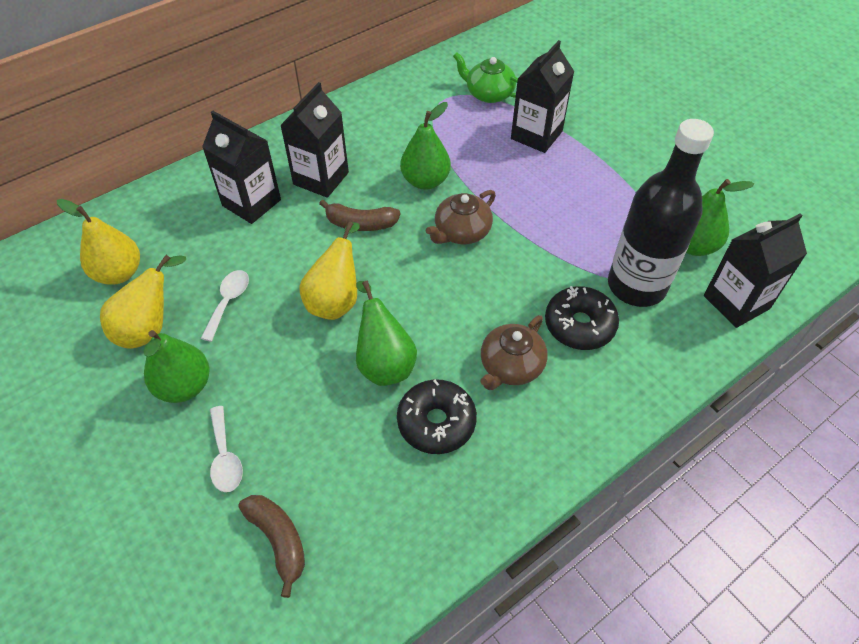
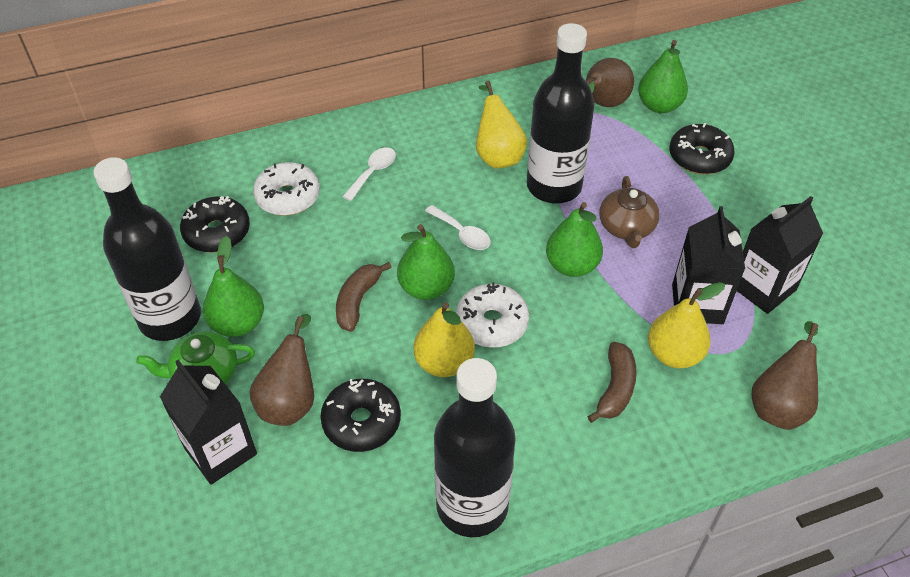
black bottle: [608,119,714,307] = 1 -> [93,157,201,341] [434,358,516,537] [527,23,595,203] = 3
black carton: [202,111,281,224] [280,82,349,198] [511,40,574,153] [704,213,807,328] = 4 -> [160,360,257,485] [672,206,745,324] [737,196,823,314] = 3
black donut: [397,379,477,454] [545,286,619,350] = 2 -> [180,196,250,253] [320,379,401,452] [669,123,735,174] = 3
brown pear: none = 0 -> [250,314,314,426] [586,58,634,107] [752,321,818,430] = 3
brown teapot: [426,190,496,244] [480,315,548,390] = 2 -> [599,176,660,248] = 1
white donut: none = 0 -> [253,162,320,216] [456,282,529,348] = 2

